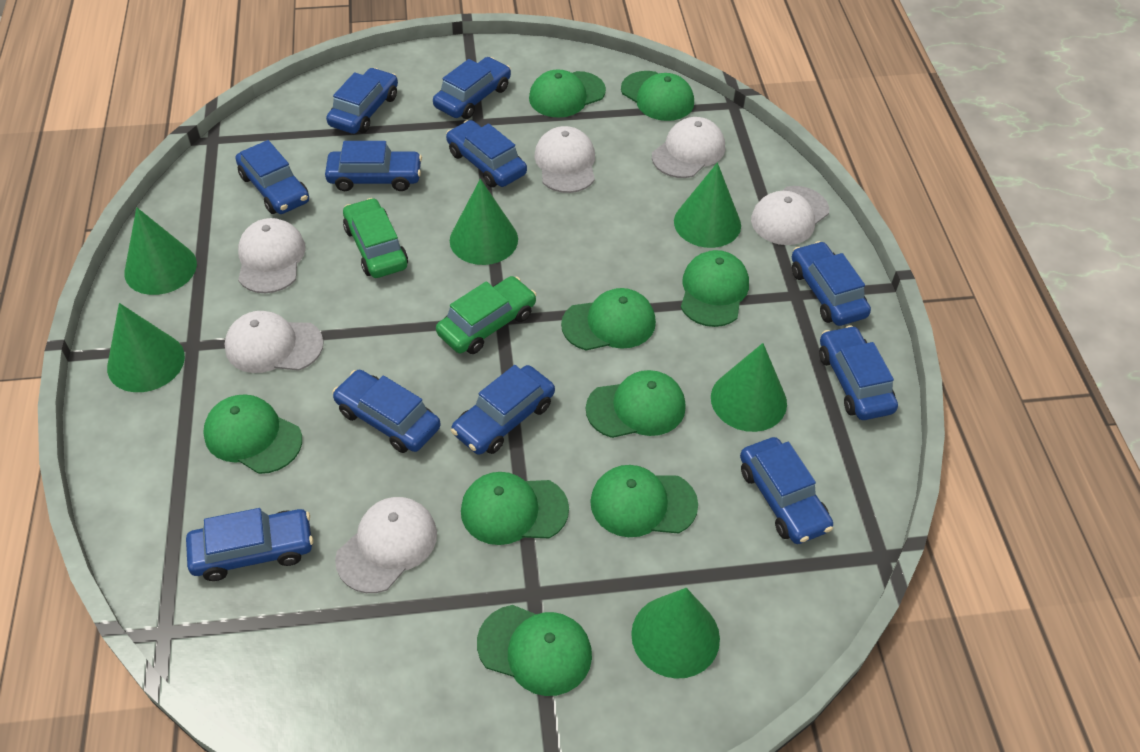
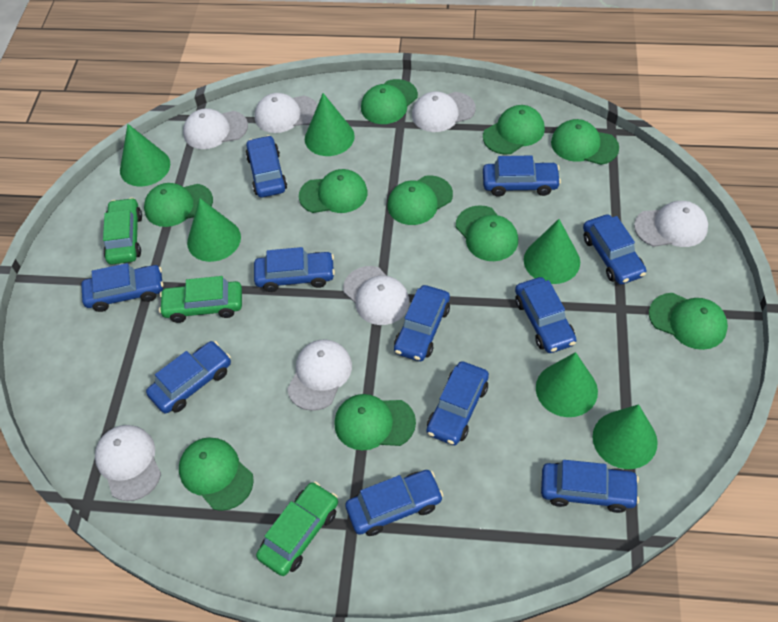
green cap: [203,394,302,474] [461,472,569,545] [477,605,592,696] [529,70,606,118] [561,288,656,351] [586,370,686,438] [590,465,698,537] [621,71,694,121] [681,250,749,327] = 9 -> [144,183,213,227] [179,437,254,511] [299,169,368,213] [334,394,416,450] [361,79,418,124] [388,175,453,225] [456,205,518,261] [483,105,545,155] [551,119,619,165] [649,293,728,350] = 10
green car: [343,198,408,278] [436,276,537,354] = 2 -> [103,198,142,265] [159,276,242,323] [256,482,338,576] = 3
white cap: [225,311,324,373] [238,218,306,293] [335,497,437,593] [534,126,595,193] [652,117,725,178] [751,186,829,245] = 6 -> [95,425,161,501] [183,108,248,149] [255,93,318,133] [287,340,352,411] [343,266,410,325] [412,91,476,132] [634,201,708,247] = 7

